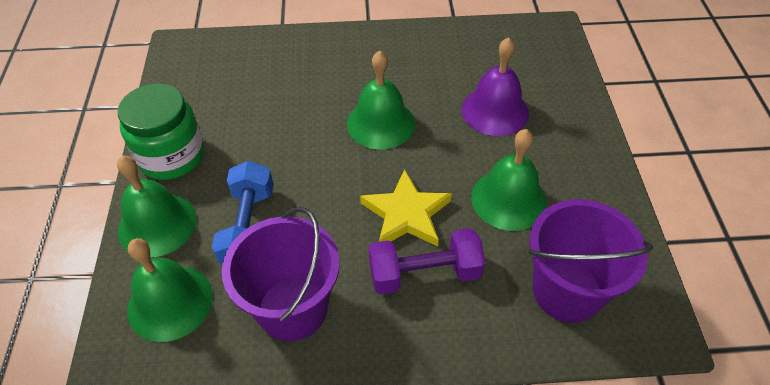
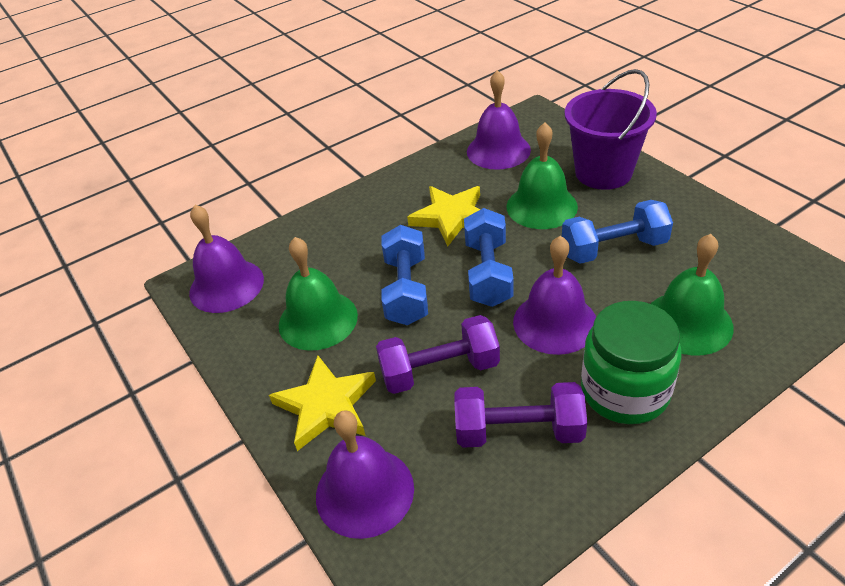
blue dumbbell: [212,161,274,264] = 1 -> [381,225,428,325] [464,208,513,307] [562,200,673,264] = 3
green bell: [117,156,197,258] [127,238,213,342] [347,50,415,149] [471,129,547,231] = 4 -> [279,237,358,351] [506,123,578,229] [651,234,734,356] = 3
purple bell: [461,37,529,136] = 1 -> [189,205,264,313] [316,410,414,539] [467,70,531,170] [513,236,596,355] = 4
purple bucket: [222,207,340,341] [529,199,653,323] = 2 -> [564,69,657,190] = 1
purple dumbbell: [369,228,485,295] = 1 -> [376,315,500,394] [454,382,587,448] = 2
yellow star: [360,169,452,247] = 1 -> [269,356,376,451] [407,186,480,247] = 2

